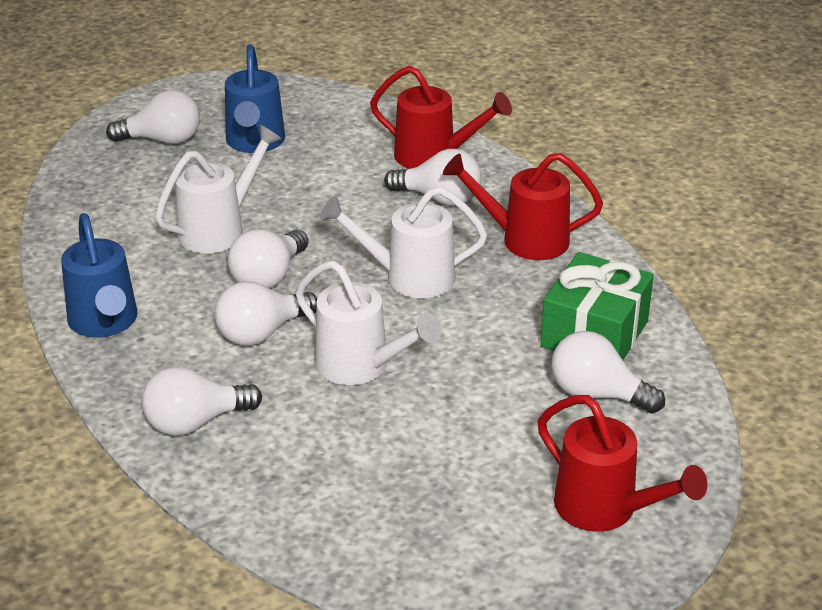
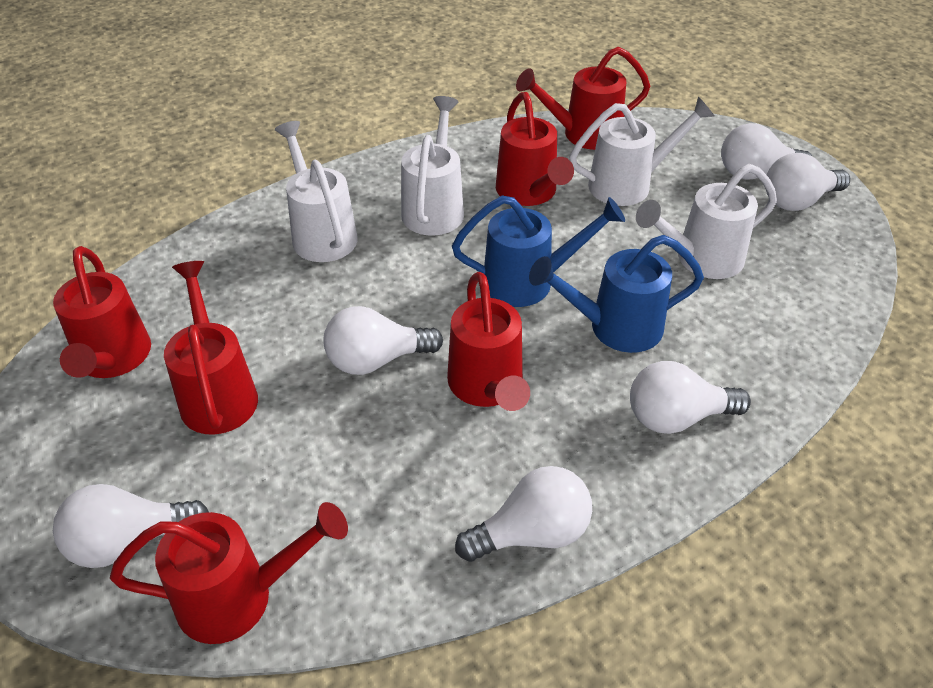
green gift: [540,252,654,360] = 1 -> none = 0
red watering can: [370,66,512,169] [443,153,603,260] [538,395,707,532] = 3 -> [53,246,151,378] [110,502,348,644] [164,261,258,435] [447,272,530,411] [496,92,574,206] [516,47,650,150] = 6
white watering can: [155,125,282,253] [295,261,442,385] [320,187,487,298] = 3 -> [275,121,358,262] [401,96,464,236] [569,97,714,206] [636,164,777,279] = 4

